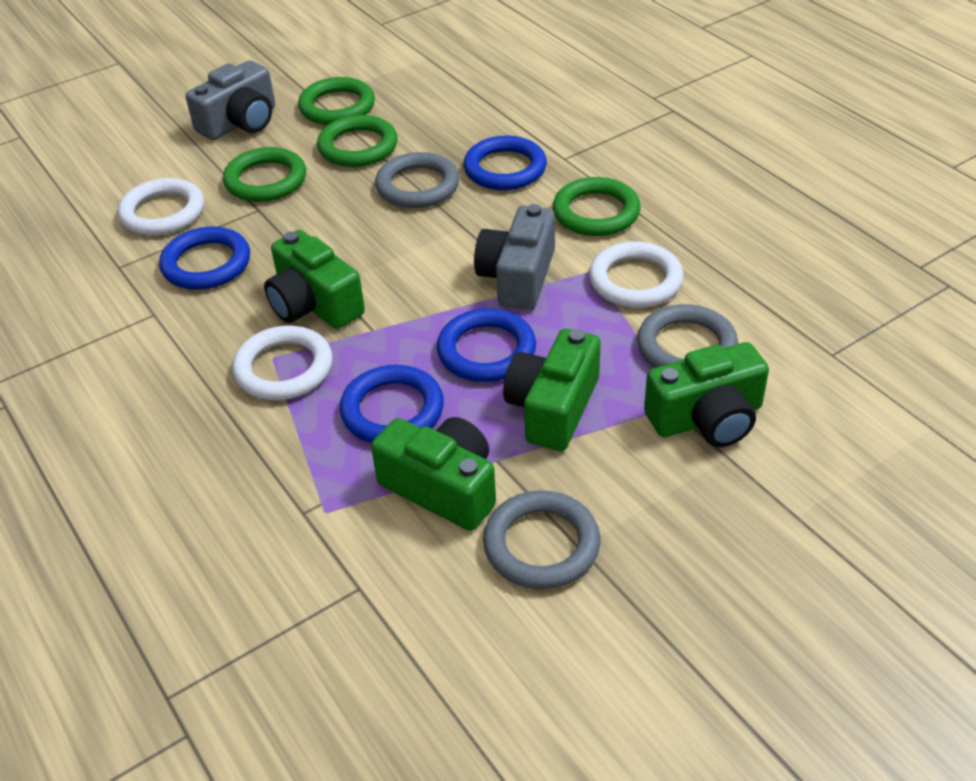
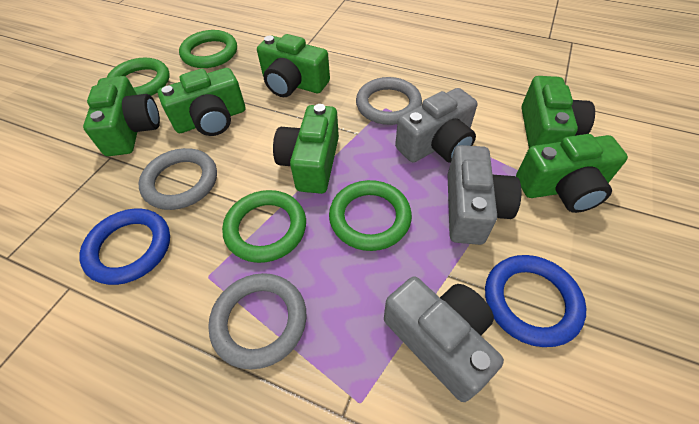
blue ring: [159,227,250,290] [340,365,444,443] [437,308,536,382] [464,136,547,190] = 4 -> [79,209,170,285] [485,255,586,347] = 2
green camera: [264,230,365,329] [371,417,496,531] [503,329,601,451] [644,342,769,447] = 4 -> [83,76,160,156] [158,68,245,136] [257,34,330,97] [273,104,339,194] [516,134,628,213] [522,76,595,148] = 6
grey camera: [186,61,275,140] [474,204,555,310] = 2 -> [384,276,504,402] [395,88,477,163] [448,145,521,245] = 3
white ring: [118,178,204,236] [232,326,333,400] [589,241,684,308] = 3 -> none = 0

